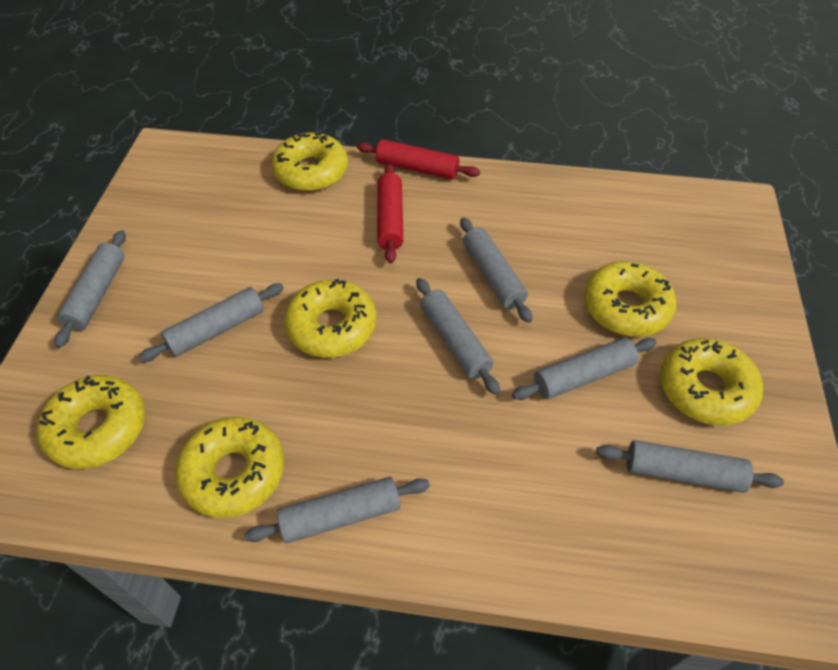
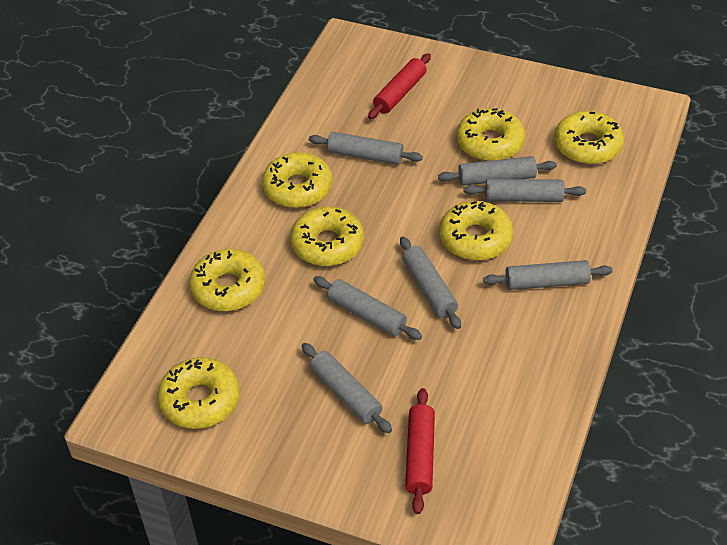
yellow donut: [37,375,145,469] [175,416,284,518] [271,132,348,191] [284,278,376,358] [584,261,676,337] [660,338,763,426] = 6 -> [158,357,240,429] [189,249,265,312] [262,152,333,208] [290,207,364,266] [439,201,513,261] [457,108,525,161] [554,111,624,164] = 7

